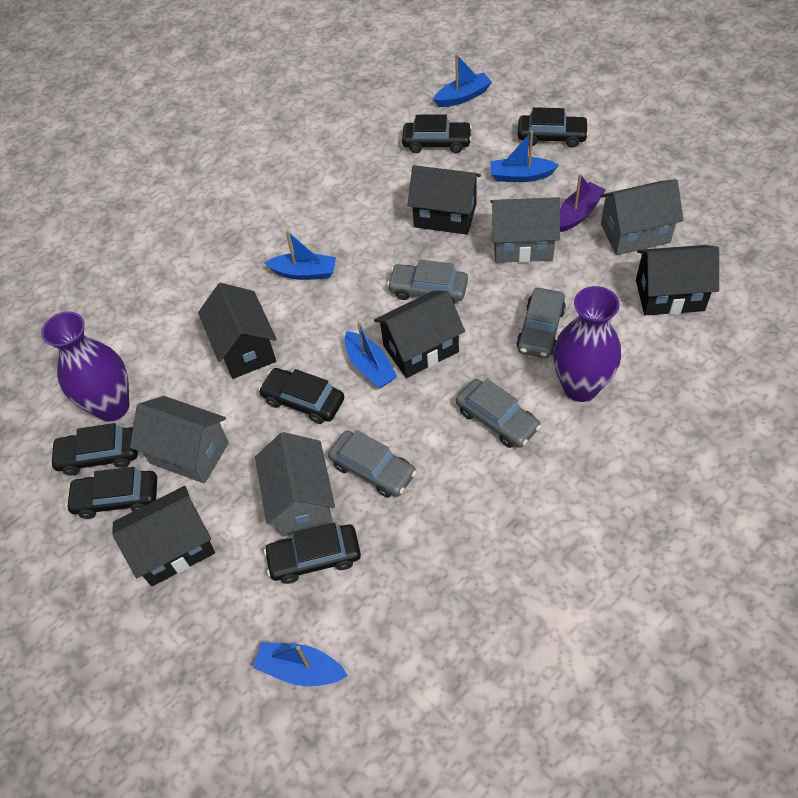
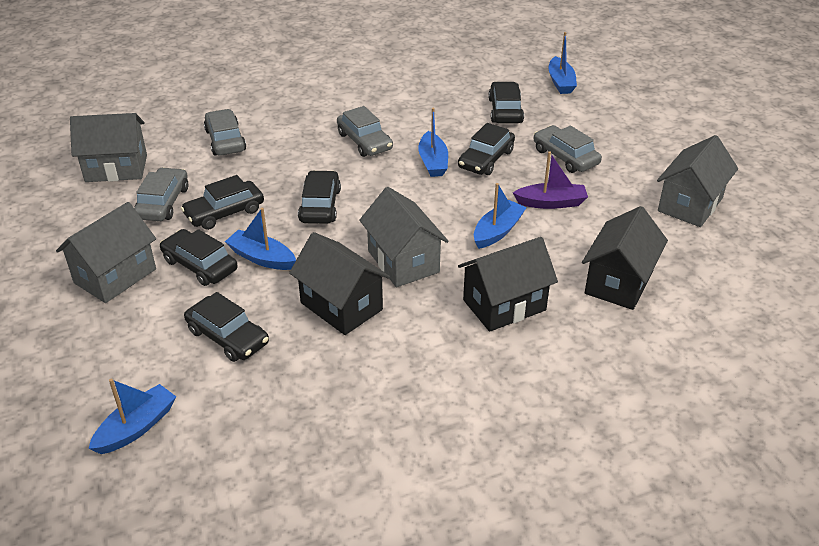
black house: [112,486,215,587] [198,283,276,379] [374,291,465,378] [407,165,481,235] [636,245,719,315] = 5 -> [289,232,390,335] [458,237,558,332] [582,206,668,310] = 3
purple vase: [41,312,129,422] [553,286,621,402] = 2 -> none = 0

